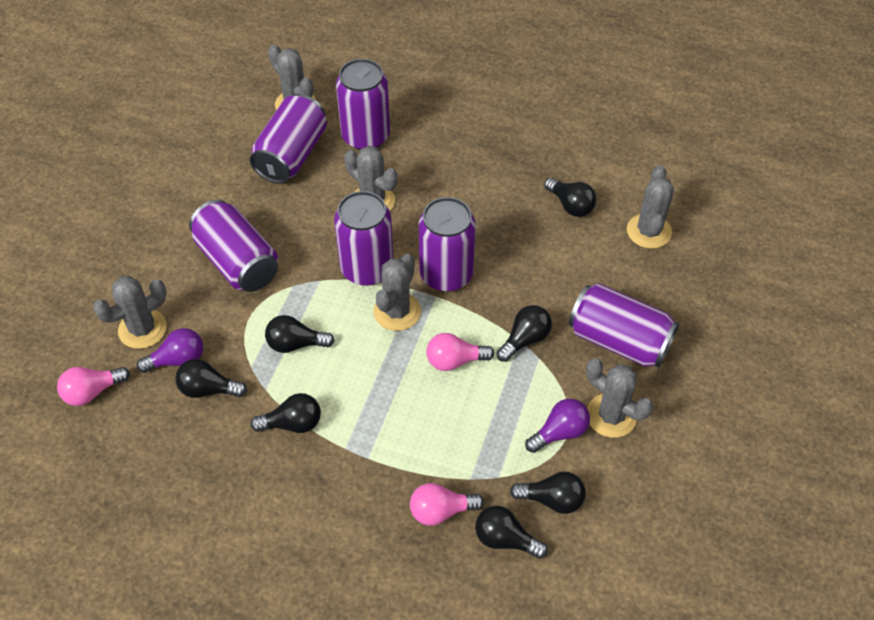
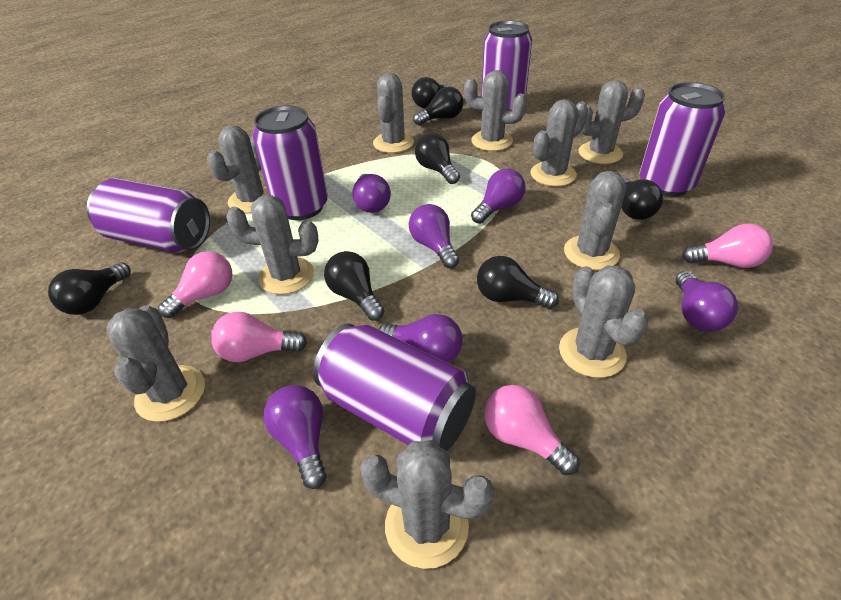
grey cactus: [93,276,167,349] [268,44,316,110] [344,146,398,210] [374,254,421,331] [586,358,653,438] [627,165,674,249] = 6 -> [106,305,205,422] [207,125,268,214] [226,195,319,295] [360,440,494,569] [373,73,414,153] [464,70,527,151] [530,99,588,187] [559,266,648,378] [564,171,627,270] [578,80,645,164] = 10
pink light bulb: [57,367,130,406] [410,483,484,526] [426,333,494,371] = 3 -> [158,251,232,318] [211,312,307,362] [484,385,580,475] [682,223,773,268] = 4
purple can: [189,199,278,292] [250,94,327,184] [334,191,394,286] [336,59,390,150] [418,197,476,292] [569,283,679,368] = 6 -> [87,178,210,253] [253,105,328,220] [313,323,476,451] [481,20,532,110] [639,82,725,197] = 5
purple light bulb: [137,328,203,373] [525,399,590,453] = 2 -> [263,385,327,489] [352,174,391,213] [378,314,462,363] [409,204,459,268] [471,169,525,224] [676,271,738,331] = 6

